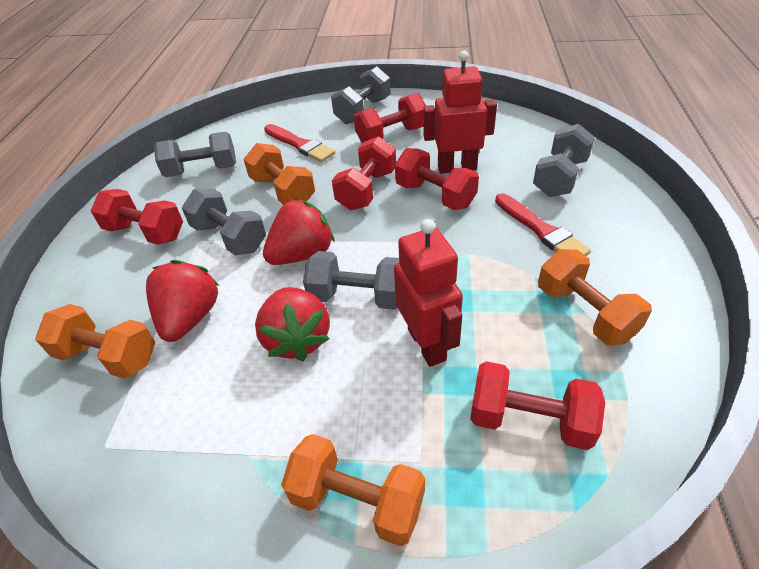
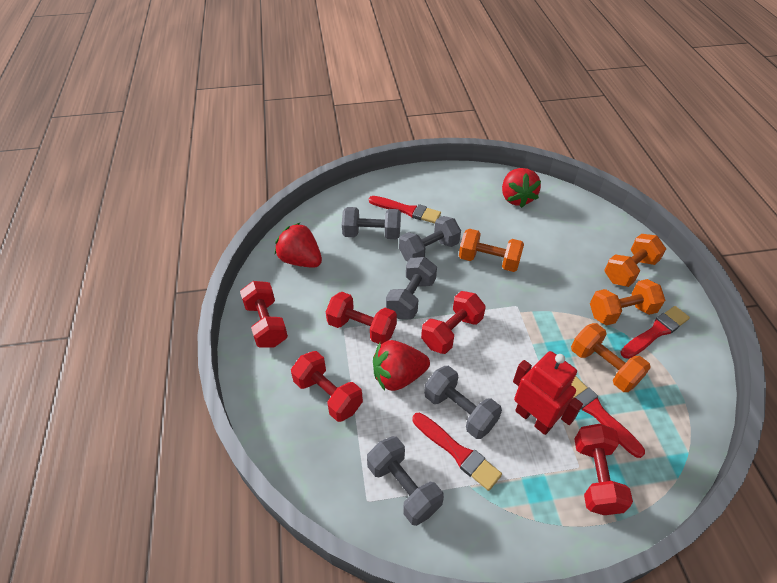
red brush: [264,124,335,162] [495,193,591,256] = 2 -> [369,196,441,223] [412,412,502,491] [571,376,645,458] [620,306,690,359] = 4
red robot: [394,219,463,367] [423,50,497,173] = 2 -> [513,351,583,435] = 1

